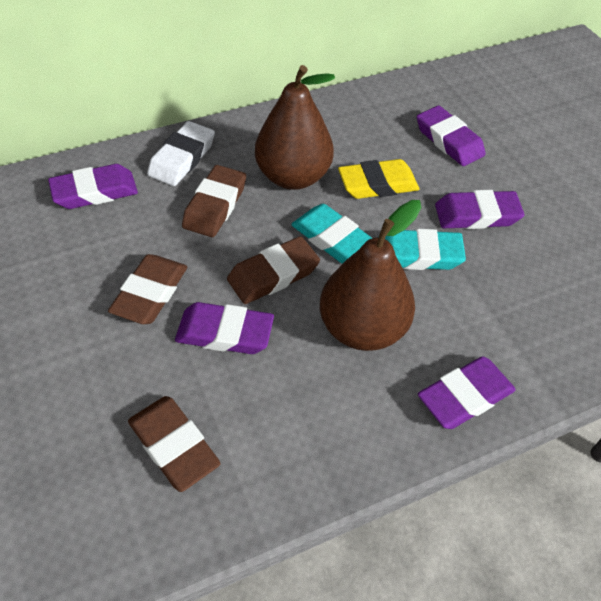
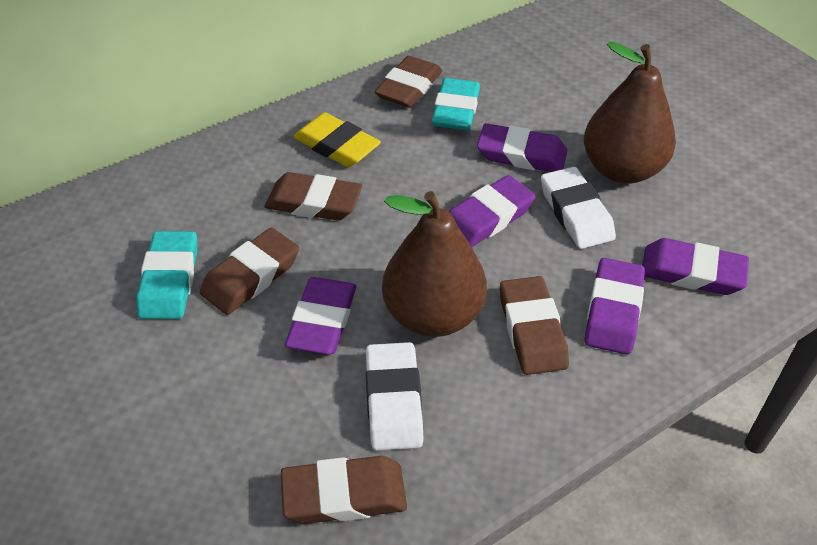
brown eraser: [108,254,187,324] [128,396,221,492] [182,165,246,237] [227,236,320,304] = 4 -> [200,228,299,315] [265,172,362,221] [281,456,407,524] [374,56,442,108] [500,276,569,375] = 5
white eraser: [147,121,215,186] = 1 -> [366,342,424,451] [541,167,616,249] = 2

